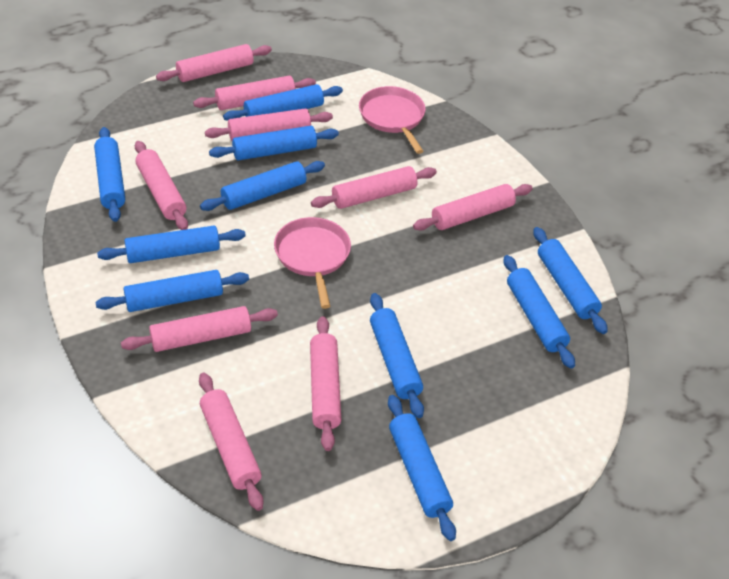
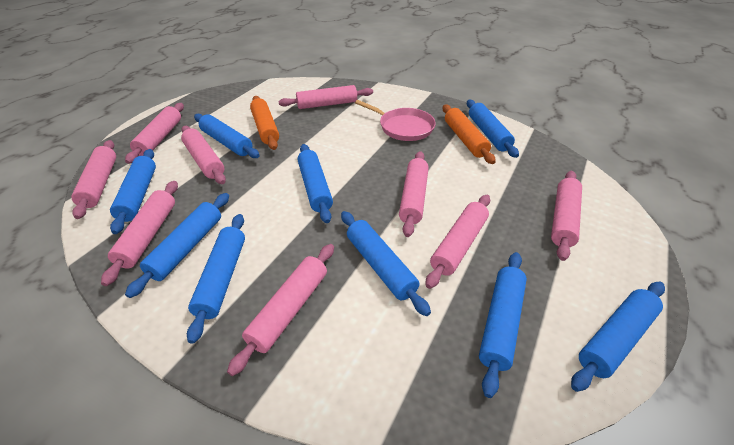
blue rolling pin: [94,127,125,222] [95,270,249,312] [97,226,246,263] [200,161,325,211] [209,126,339,161] [223,84,343,121] [370,293,424,418] [388,395,456,541] [503,255,575,369] [533,227,608,334] = 10 -> [110,149,156,234] [125,193,229,298] [187,214,245,344] [194,114,260,158] [298,144,333,223] [341,211,431,316] [467,100,519,158] [479,252,527,398] [571,282,665,392] = 9
orange rolling pin: none = 0 -> [250,96,279,150] [443,105,496,164] = 2
pink pan: [274,217,351,309] [359,86,426,154] = 2 -> [355,100,436,141] = 1

